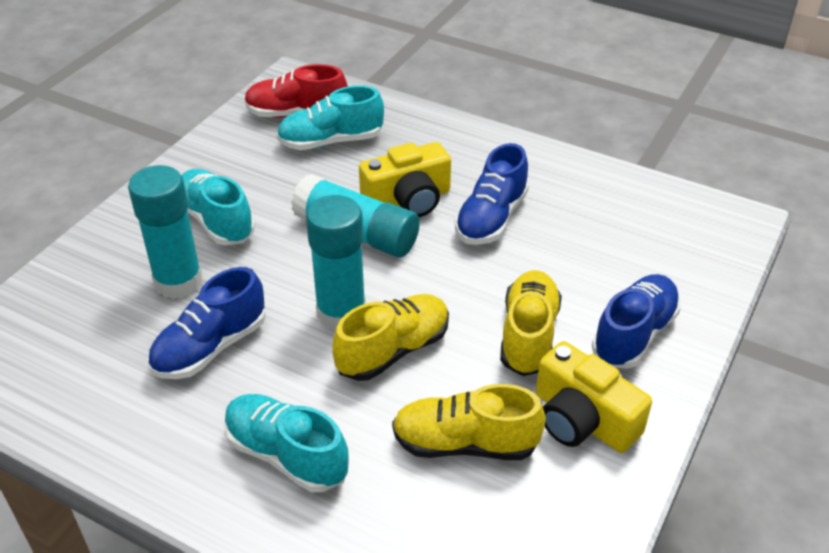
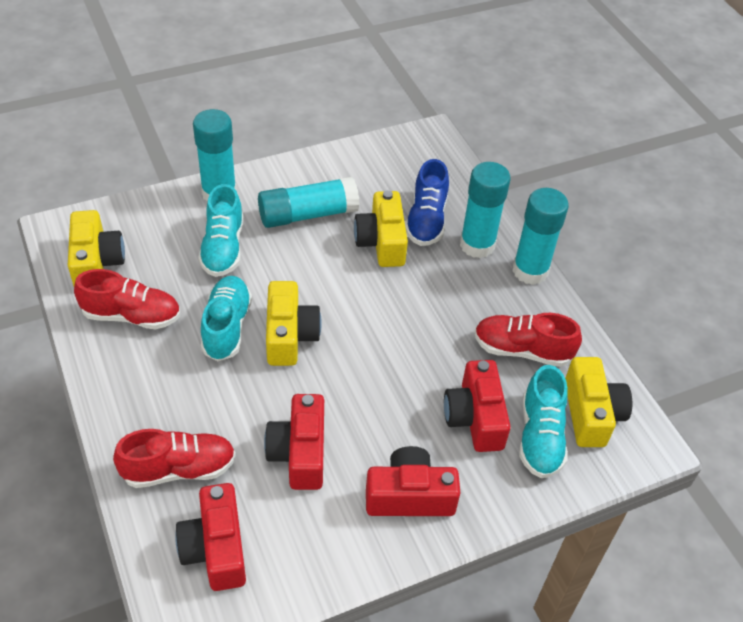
blue shoe: [148,267,266,379] [455,143,529,245] [592,274,681,369] = 3 -> [405,159,449,246] = 1
red camera: none = 0 -> [175,483,246,591] [264,394,324,490] [366,446,460,516] [444,360,511,452] = 4
red shoe: [245,64,348,118] = 1 -> [74,269,180,330] [113,429,236,488] [474,313,582,367] = 3
turquoise glue stick: [128,165,203,299] [291,174,420,257] [306,195,366,331] = 3 -> [193,109,237,202] [258,177,360,228] [460,162,511,258] [513,188,569,285] = 4
yellow camera: [359,142,451,217] [536,341,652,453] = 2 -> [68,210,125,286] [266,281,322,366] [354,190,408,267] [565,357,632,447] = 4
yellow shoe: [333,294,449,381] [392,384,546,460] [500,270,562,376] = 3 -> none = 0

